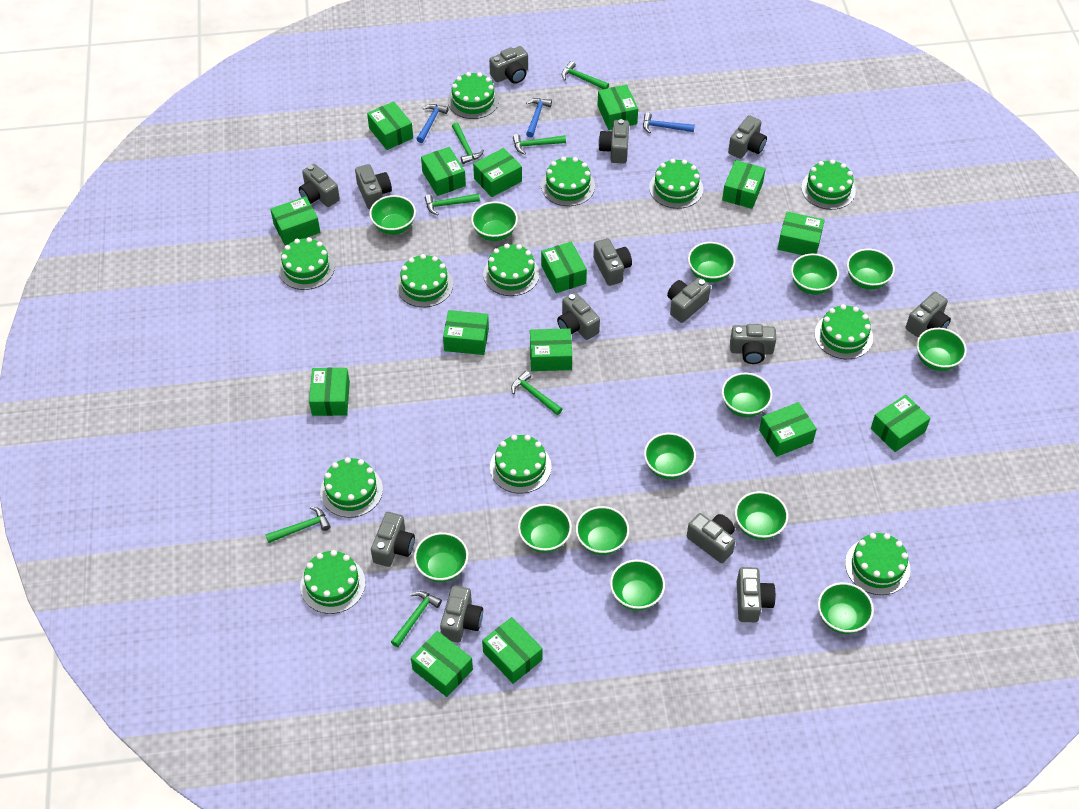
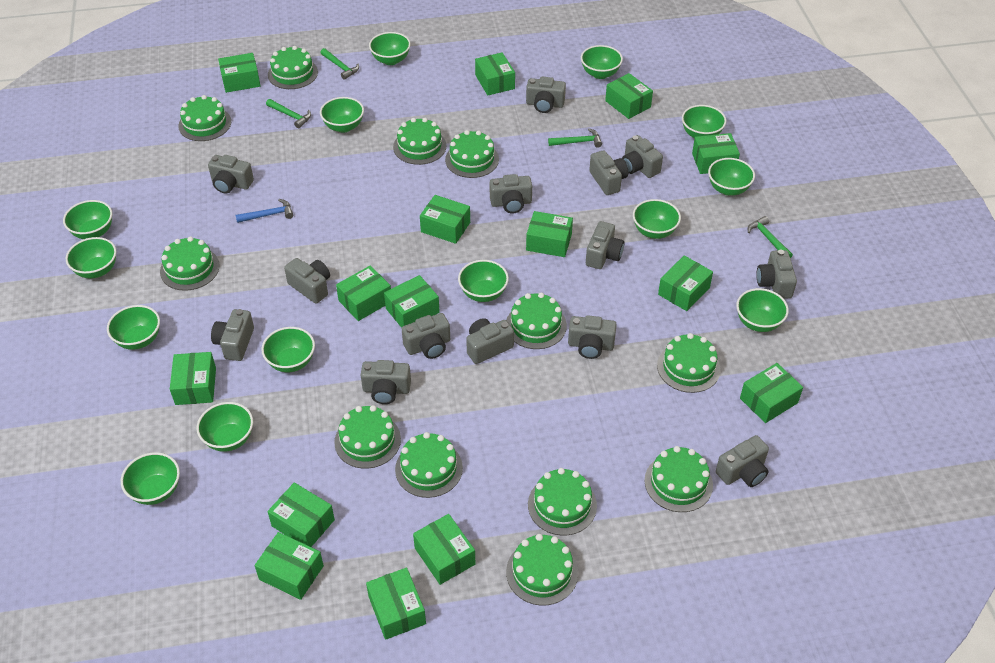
blue hammer: [417,104,449,143] [526,98,552,137] [643,112,695,134] = 3 -> [235,199,293,223] = 1
green hammer: [266,506,331,543] [391,591,442,647] [425,193,480,215] [452,122,484,164] [511,371,562,415] [513,134,566,155] [561,61,609,89] = 7 -> [266,99,311,128] [320,48,359,80] [548,128,602,148] [748,216,793,258] = 4

